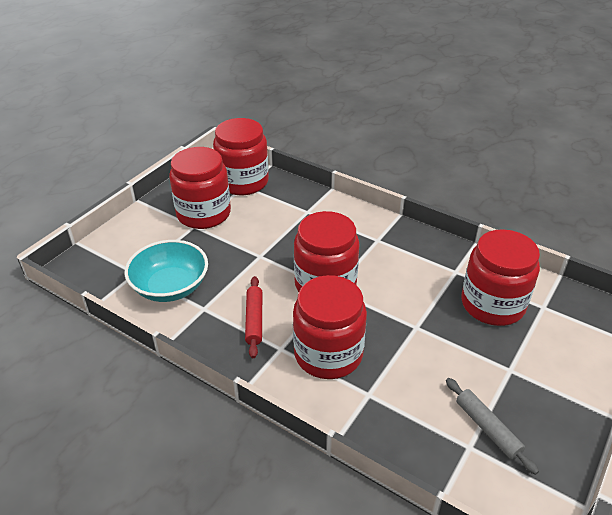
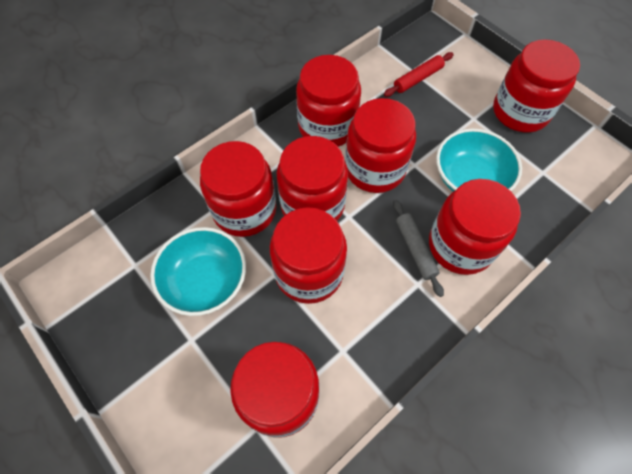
red jar: [169,147,231,229] [213,118,269,195] [293,275,367,379] [294,211,359,292] [461,229,540,326] = 5 -> [200,141,276,237] [230,342,319,438] [270,207,347,304] [277,136,348,221] [296,55,361,147] [345,98,416,193] [429,179,521,275] [493,39,580,133] = 8
turquoise bowl: [125,240,208,302] = 1 -> [150,227,246,316] [436,129,522,191] = 2

